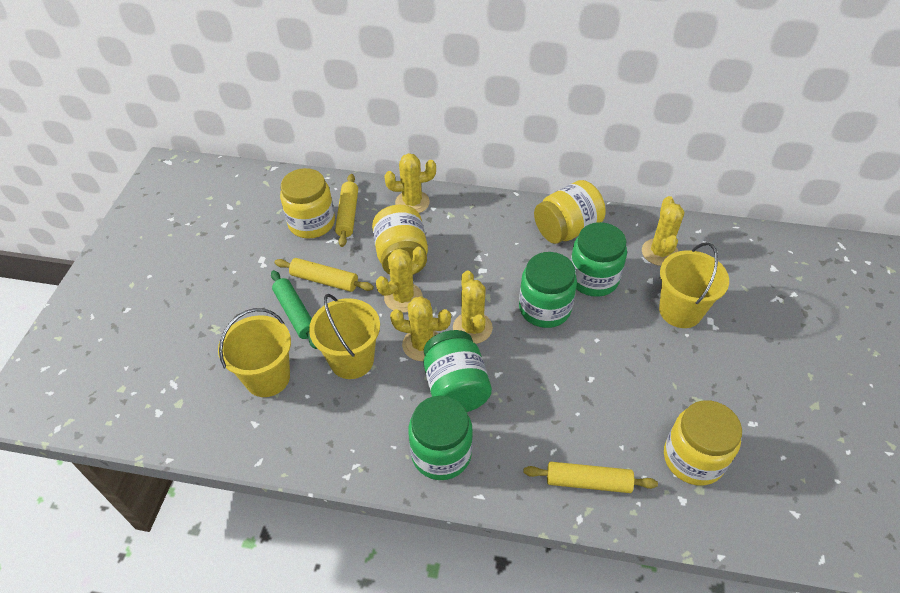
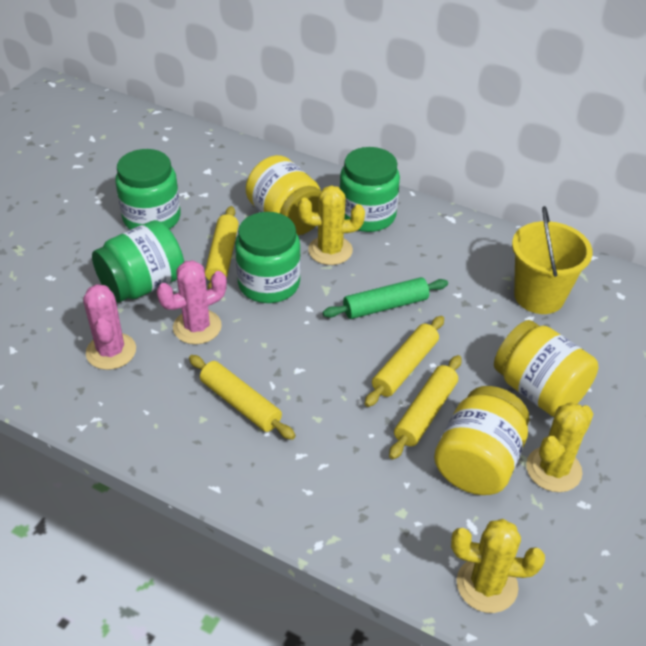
pink cactus: none = 0 -> [83,284,136,370] [156,260,227,344] = 2
yellow bucket: [218,308,291,397] [309,294,380,379] [659,242,729,328] = 3 -> [512,206,593,314] = 1
yellow cactus: [376,247,425,313] [384,153,436,213] [390,296,451,361] [453,271,493,344] [642,196,684,266] = 5 -> [298,185,365,265] [451,519,545,613] [526,402,593,492] = 3
yellow jar: [280,168,335,239] [372,205,428,275] [534,180,606,244] [664,400,742,485] = 4 -> [246,155,321,235] [434,386,530,495] [494,320,598,417] = 3
yellow rolling pin: [275,258,374,292] [335,174,358,247] [523,462,658,493] = 3 -> [189,355,295,440] [205,206,239,289] [365,316,444,407] [389,355,462,460] = 4

